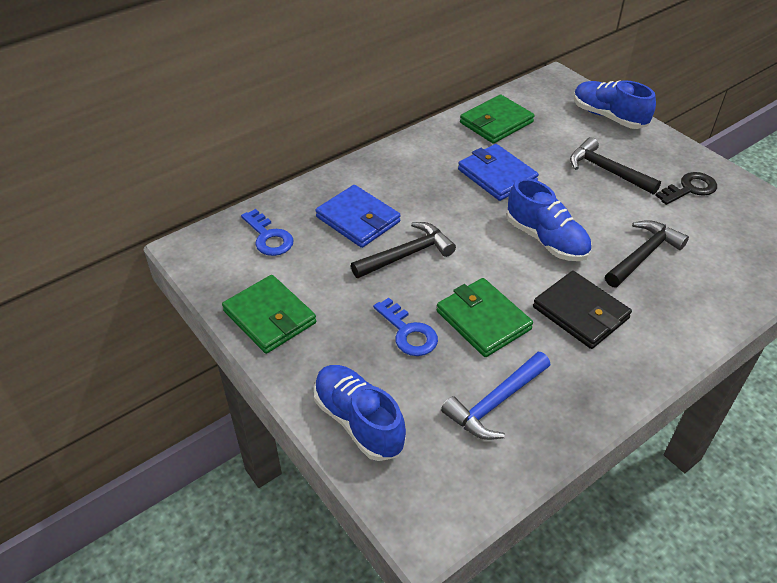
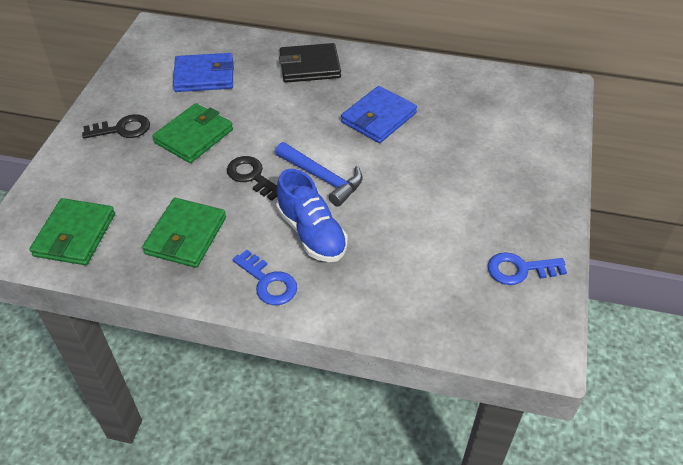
black hammer: [351,222,456,278] [570,137,661,195] [605,220,689,287] = 3 -> none = 0
black key: [655,172,717,205] = 1 -> [82,114,150,139] [227,156,277,201] = 2
blue shoe: [314,365,406,461] [507,178,591,261] [574,80,656,129] = 3 -> [276,169,347,262] = 1

